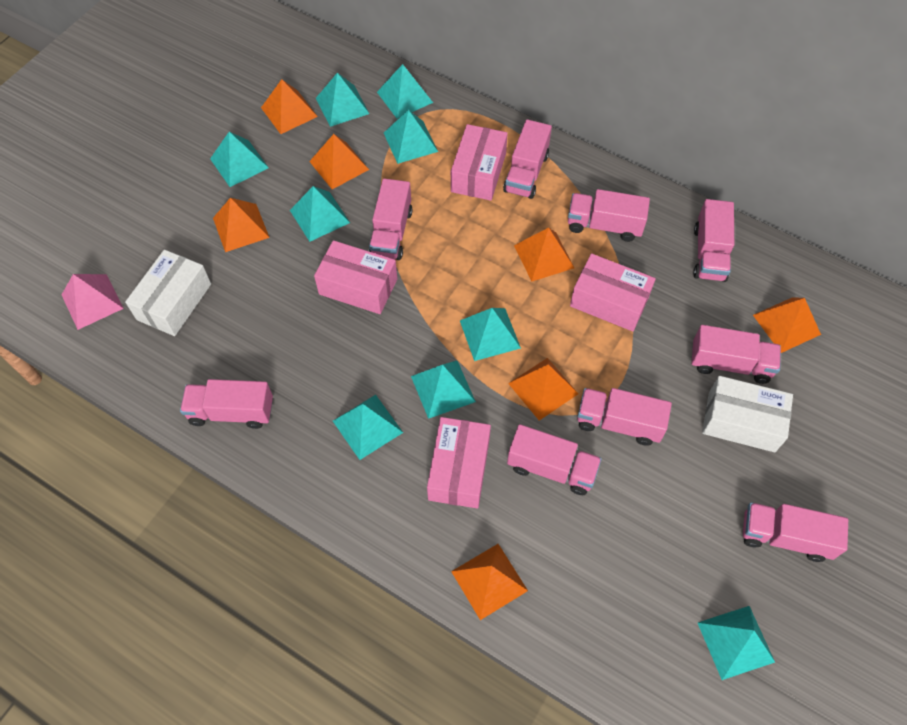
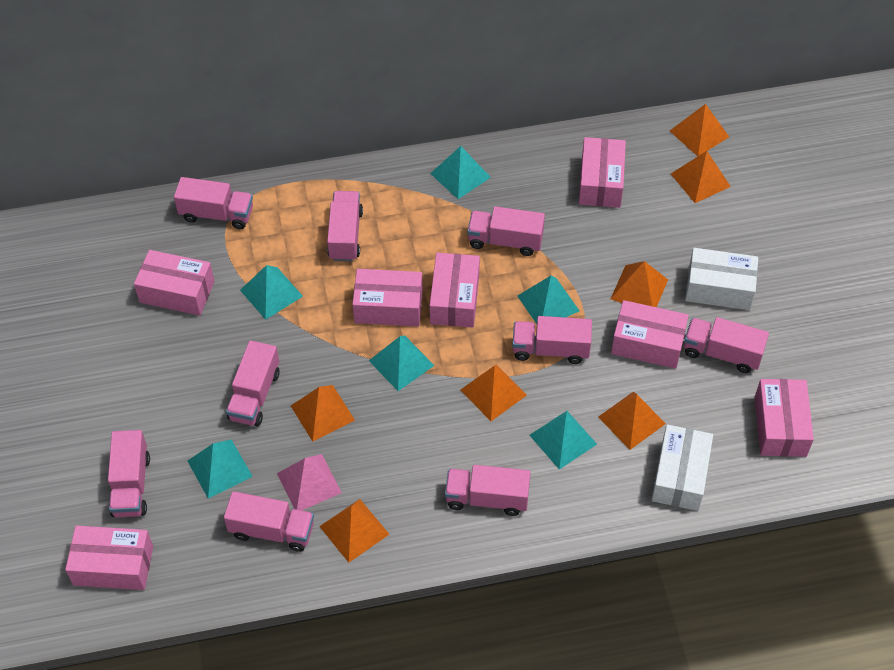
pink box: [314,240,397,314] [427,417,491,508] [451,124,508,201] [570,253,656,331] = 4 -> [65,525,153,590] [134,250,215,316] [352,269,423,326] [430,253,480,328] [579,137,626,208] [611,300,689,369] [755,379,814,457] = 7
turquoise pyramid: [210,132,269,187] [290,186,350,242] [316,73,369,127] [333,395,403,460] [377,64,433,119] [384,110,438,164] [411,361,476,419] [460,308,521,361] [698,606,775,680] = 9 -> [188,439,253,499] [240,265,303,320] [369,336,435,391] [430,146,491,199] [518,276,580,324] [529,411,597,470] = 6

